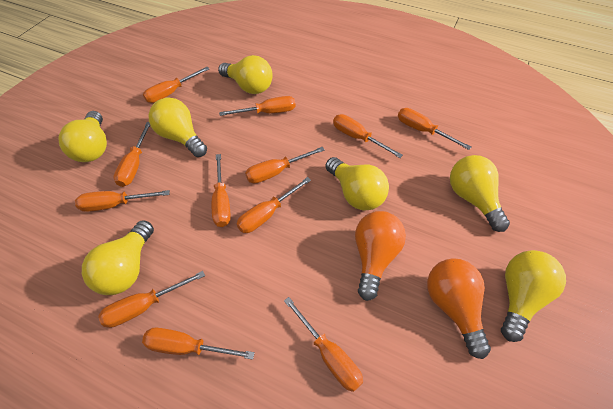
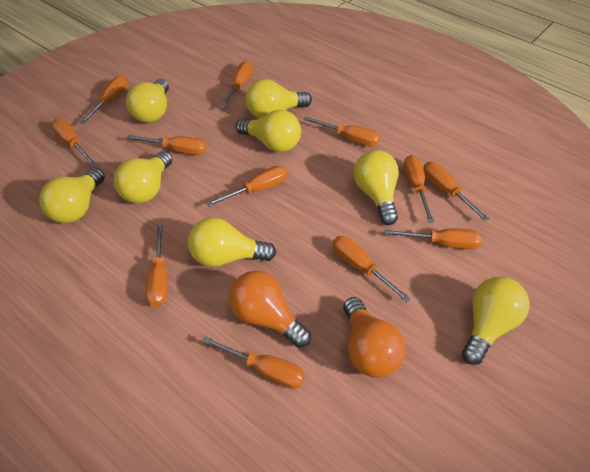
yellow light bulb: [58,111,107,162] [82,220,154,295] [149,98,207,157] [218,55,273,94] [326,157,389,211] [450,155,510,232] [501,250,566,342] = 7 -> [39,168,105,223] [114,151,172,204] [126,79,169,123] [188,217,276,267] [236,110,301,152] [245,79,312,119] [354,150,399,225] [462,277,530,365] = 8

